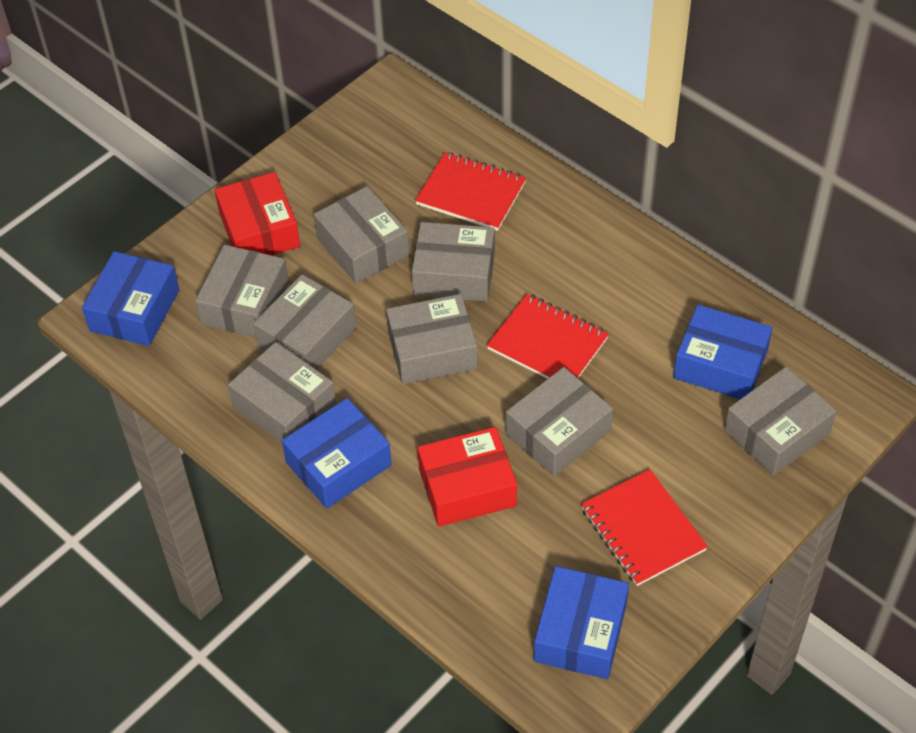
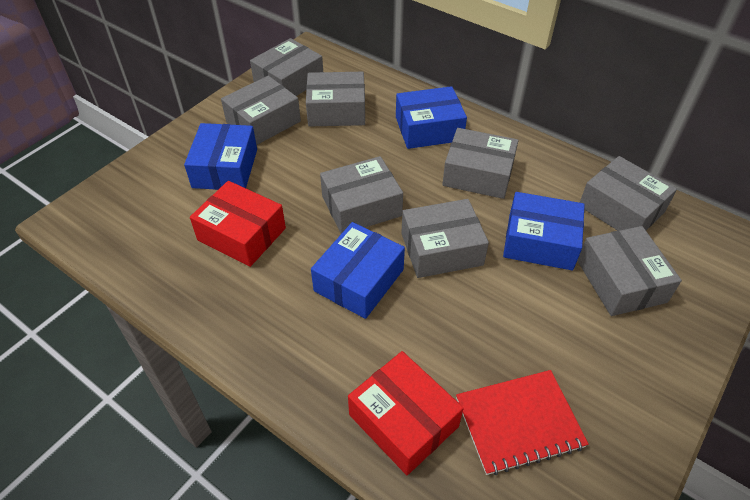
red notebook: [415,152,526,231] [487,294,609,379] [581,469,708,586] = 3 -> [456,370,589,475] = 1

